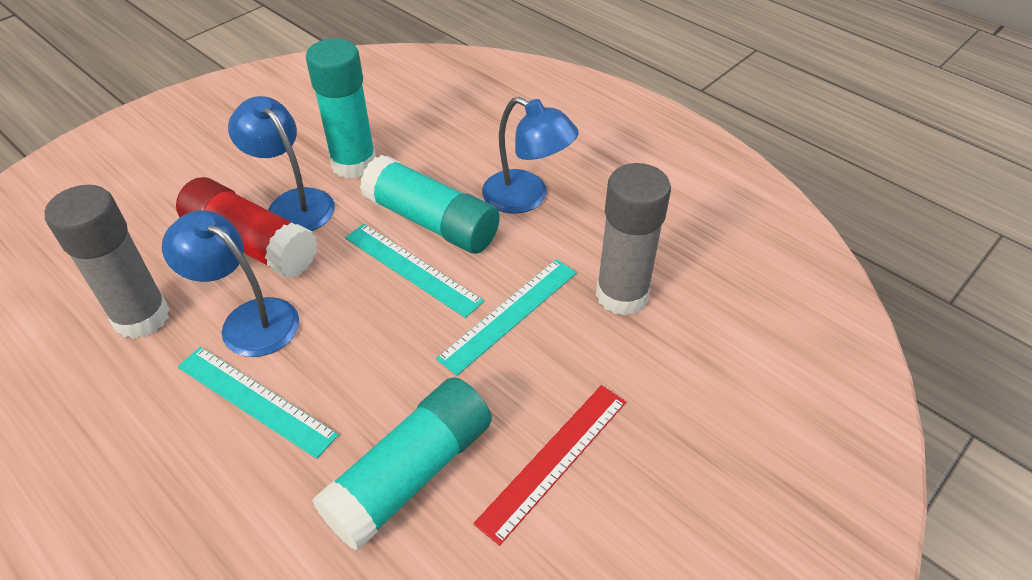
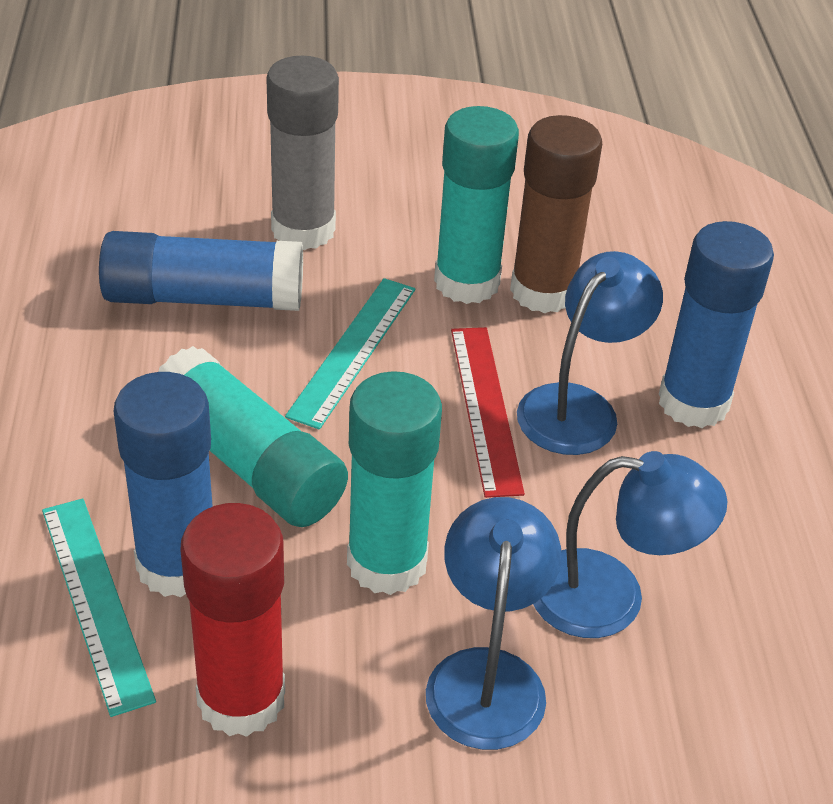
blue glue stick: none = 0 -> [99,231,303,311] [113,372,213,597] [659,221,774,428] = 3
brown glue stick: none = 0 -> [510,115,602,313] = 1
grey glue stick: [45,185,170,339] [596,163,671,316] = 2 -> [266,56,339,250] = 1
turquoise ruler: [177,347,339,459] [345,224,484,318] [436,259,577,376] = 3 -> [42,498,156,717] [285,278,416,429] = 2

